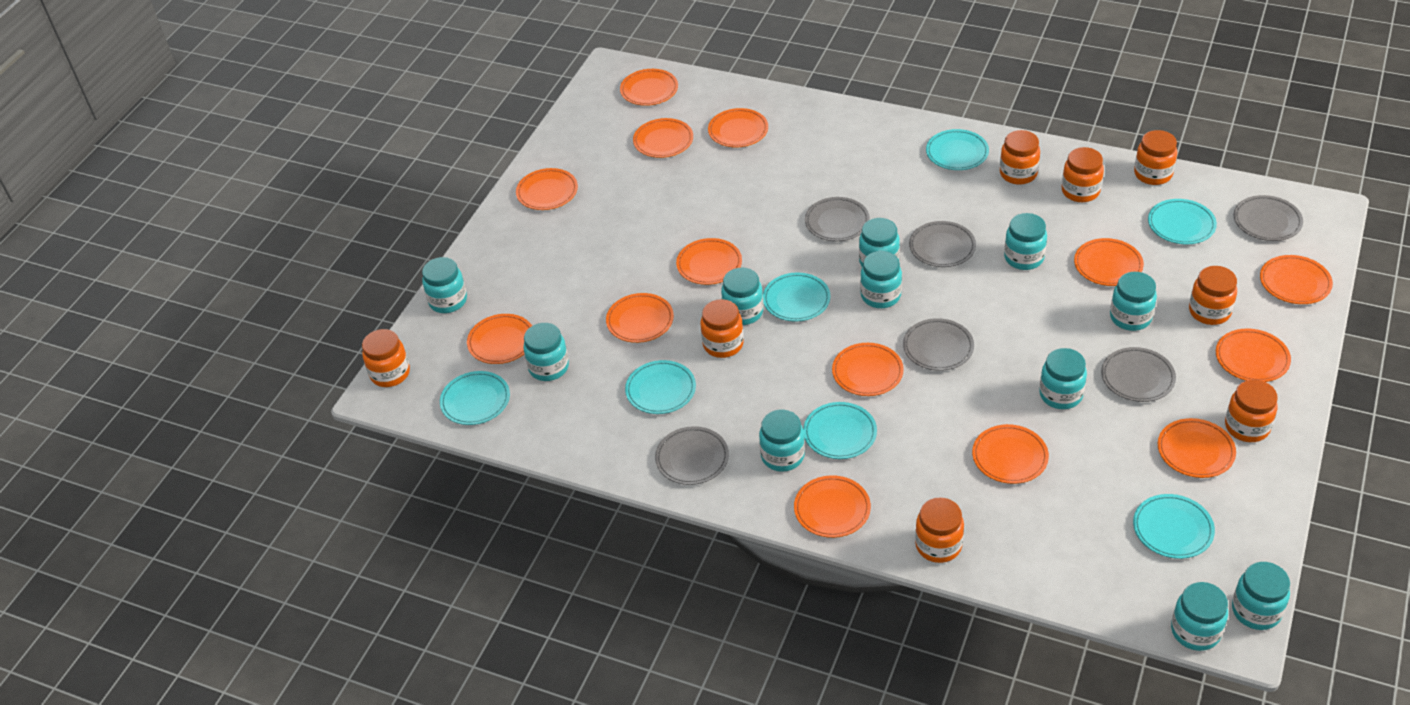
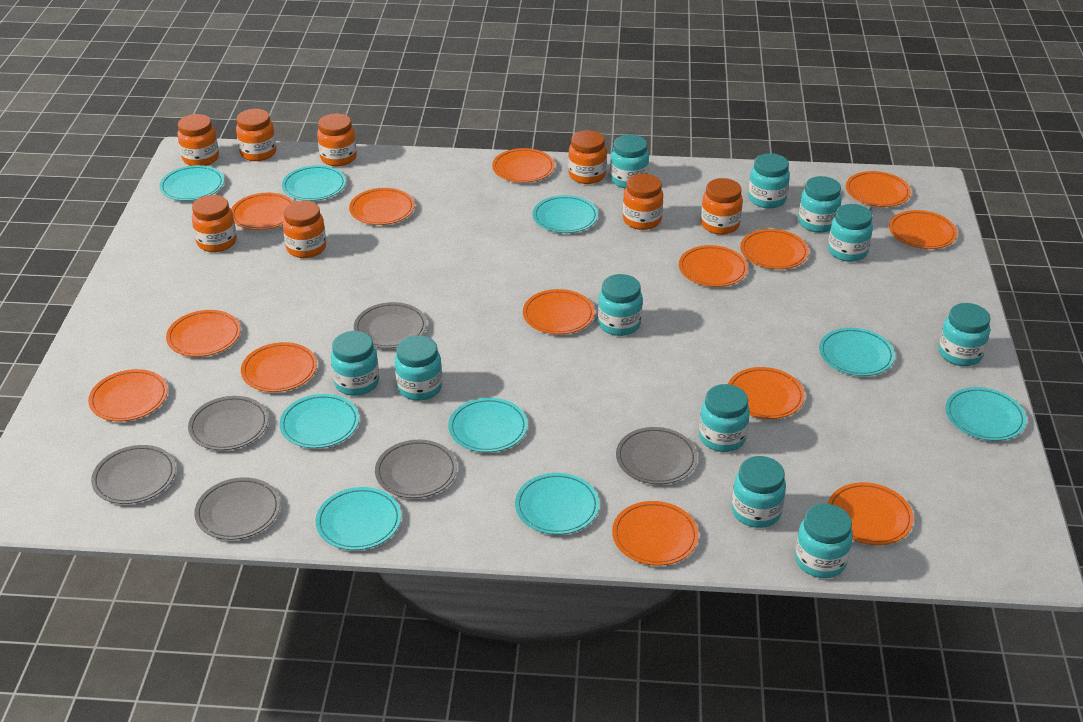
turquoise plate: [440,371,510,425] [625,360,696,414] [763,273,831,322] [803,402,877,459] [926,129,989,170] [1133,494,1215,559] [1148,199,1217,244] = 7 -> [159,165,224,201] [279,394,359,448] [282,165,346,201] [316,487,401,550] [448,398,528,452] [515,473,599,535] [533,195,598,233] [819,328,895,376] [945,387,1026,441] = 9

